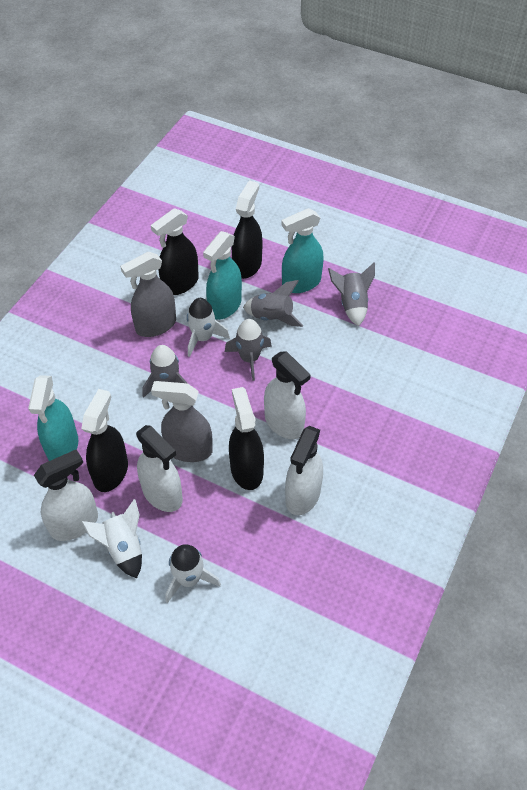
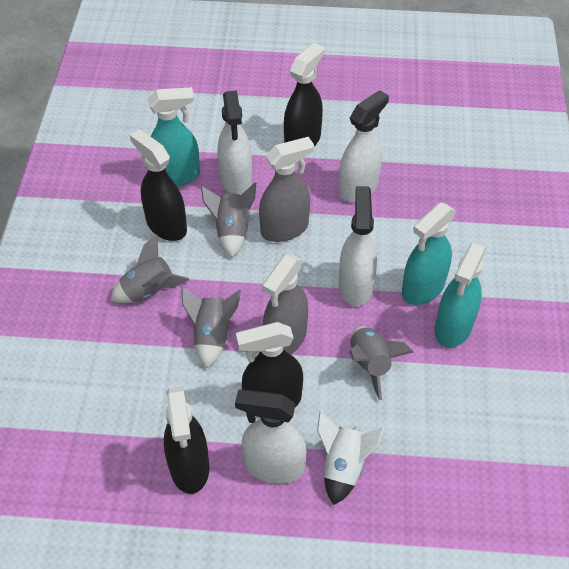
white rocket: [81,499,142,578] [166,544,221,603] [187,298,230,357] = 3 -> [317,411,385,505] = 1

